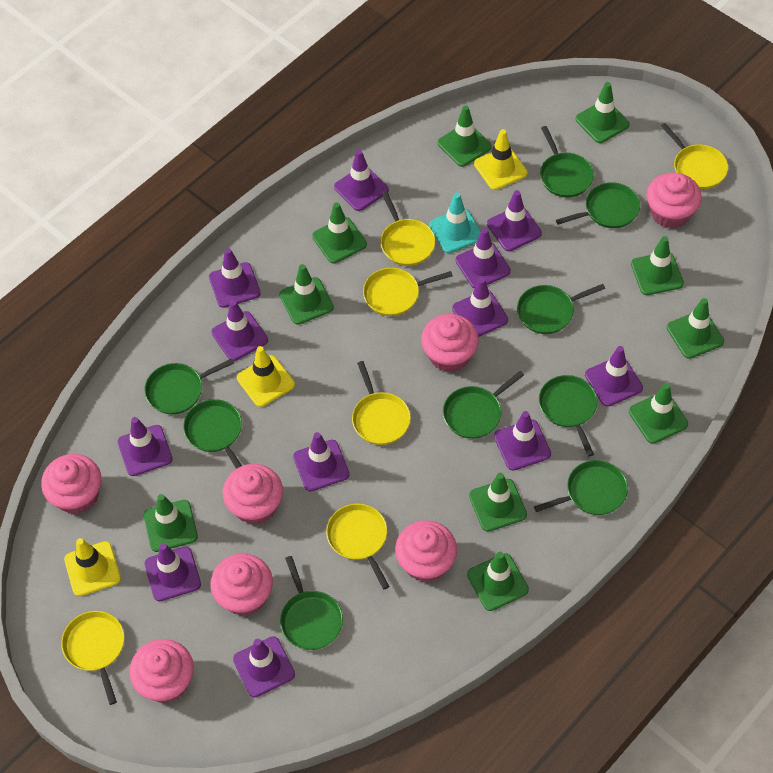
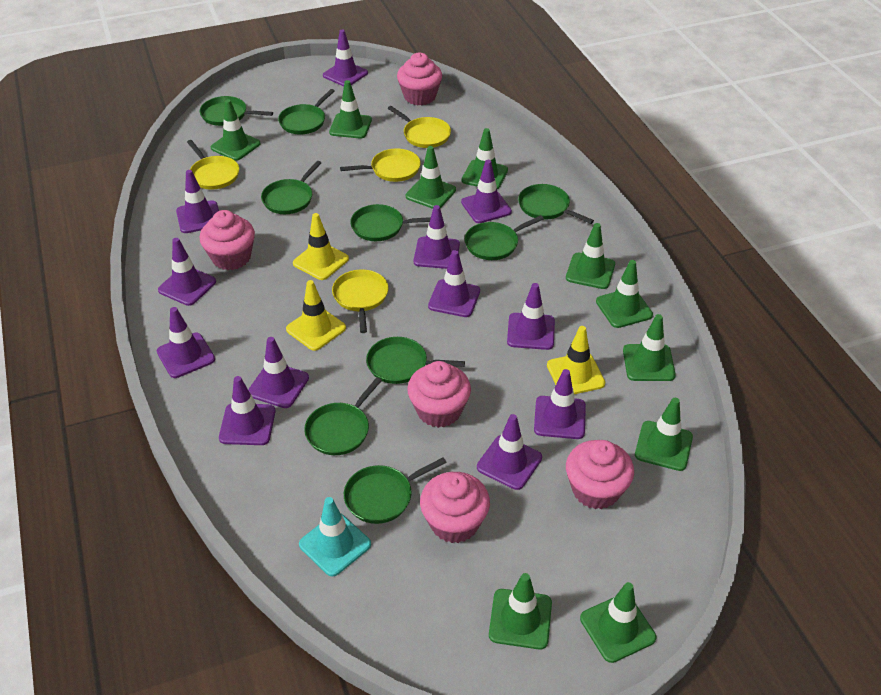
pink cupcake: [41,454,101,514] [129,639,194,703] [210,553,273,616] [222,464,283,525] [395,520,457,582] [421,314,479,372] [647,173,702,229] = 7 -> [200,210,255,270] [397,53,442,105] [407,361,471,428] [420,472,490,543] [566,440,634,509] = 5
yellow pan: [61,611,124,705] [326,504,389,589] [352,361,411,445] [363,268,453,316] [380,192,435,266] [661,123,728,189] = 6 -> [187,140,239,189] [332,269,388,333] [340,149,421,182] [388,106,451,148] = 4

